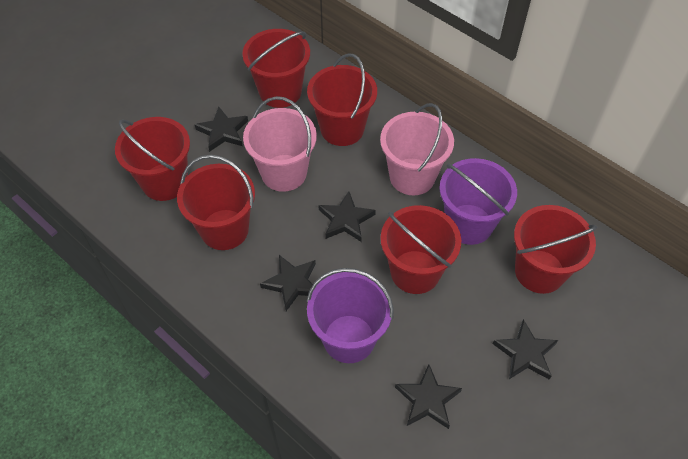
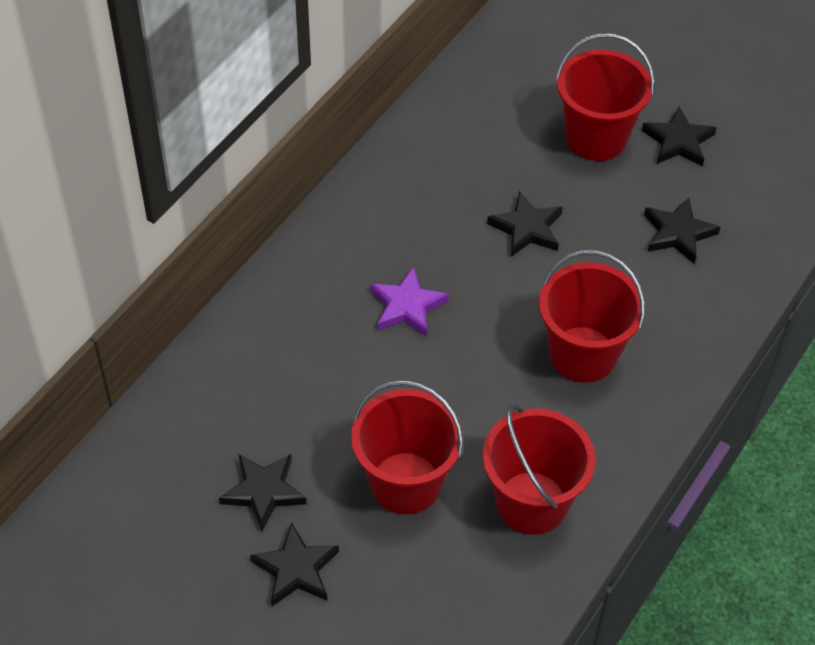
pink bucket: [243,96,317,192] [380,103,454,195] = 2 -> none = 0
purple bucket: [307,268,394,363] [439,158,517,245] = 2 -> none = 0
purple star: none = 0 -> [370,266,449,337] = 1
red bucket: [115,117,190,201] [177,155,255,250] [242,29,310,108] [307,53,377,146] [381,205,461,294] [514,205,597,294] = 6 -> [351,380,464,515] [483,404,595,535] [539,250,645,383] [556,33,655,161] = 4

